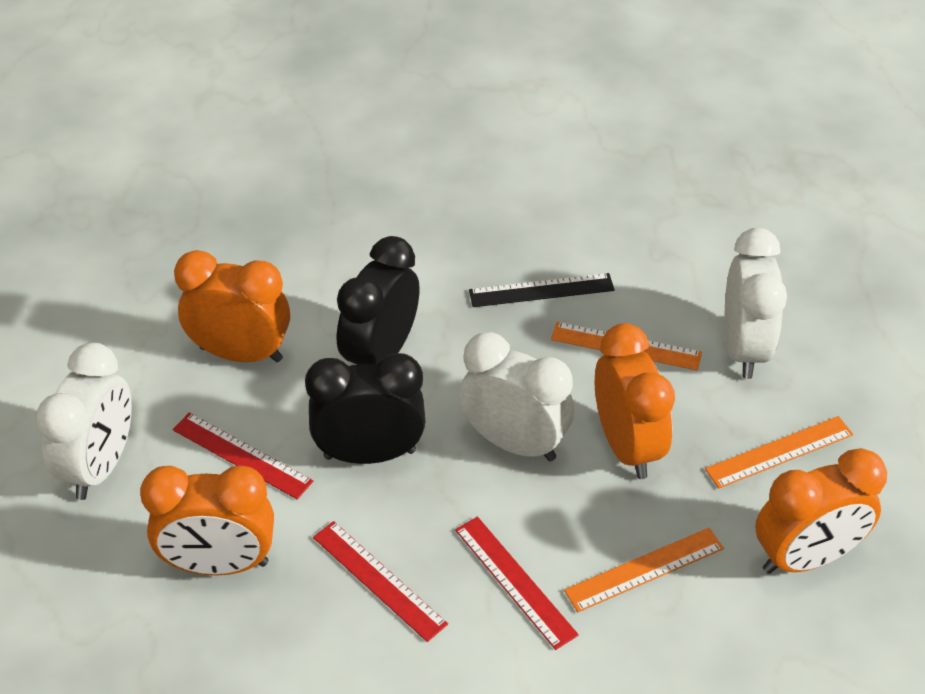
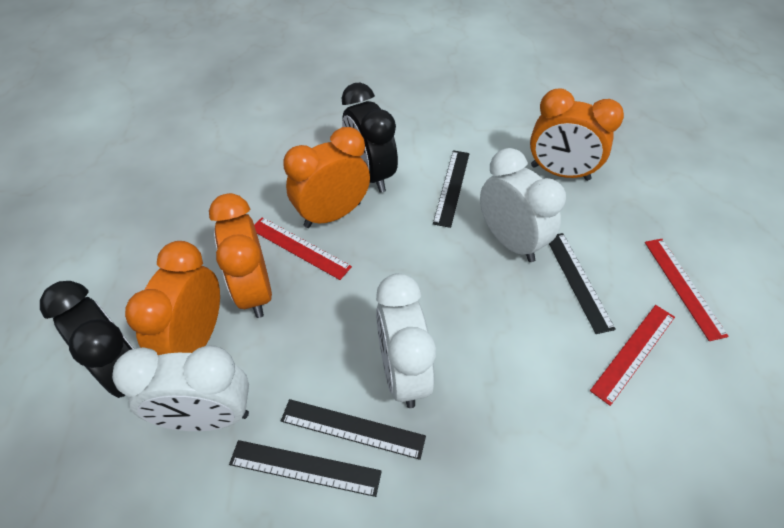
black ruler: [469,273,615,307] = 1 -> [229,440,382,497] [281,399,426,460] [433,150,469,228] [549,233,616,334] = 4
orange ruler: [551,322,702,371] [564,528,724,612] [705,416,853,488] = 3 -> none = 0

